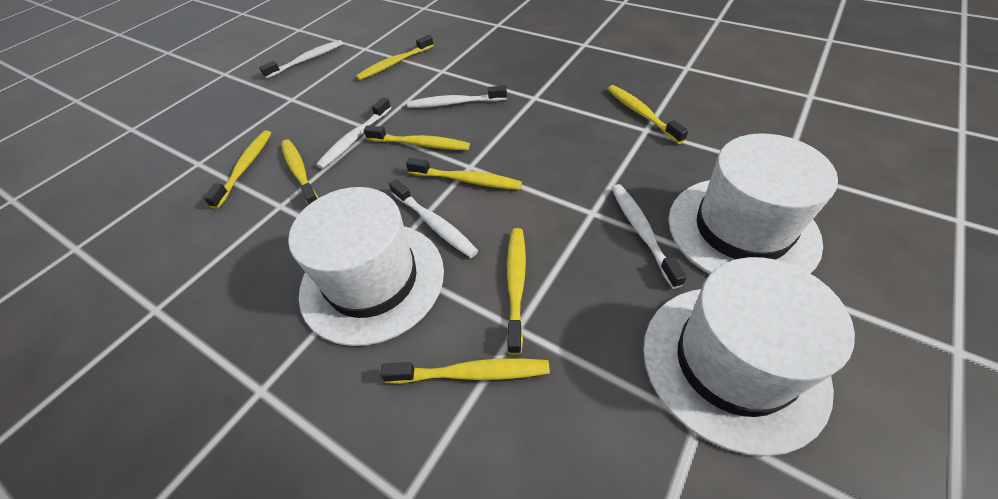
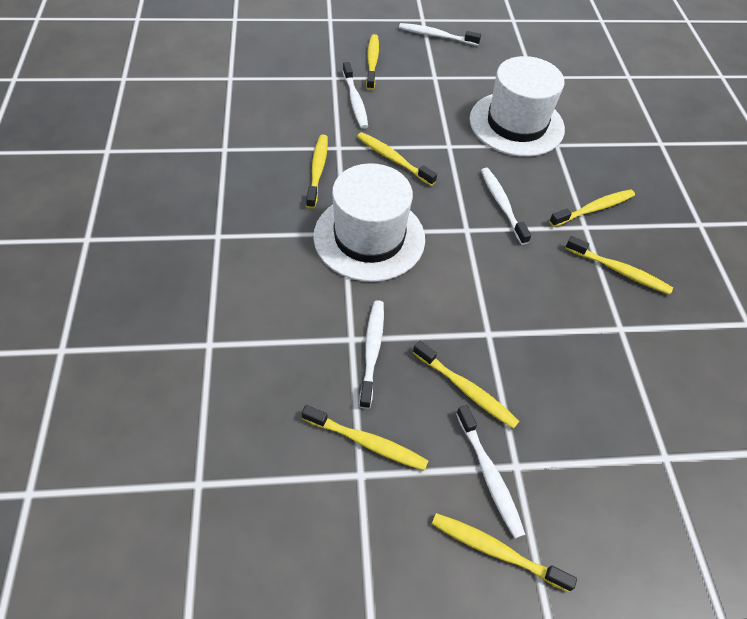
white hat: [288,187,444,346] [643,257,855,456] [669,133,838,274] = 3 -> [313,163,425,282] [469,56,565,157] = 2

